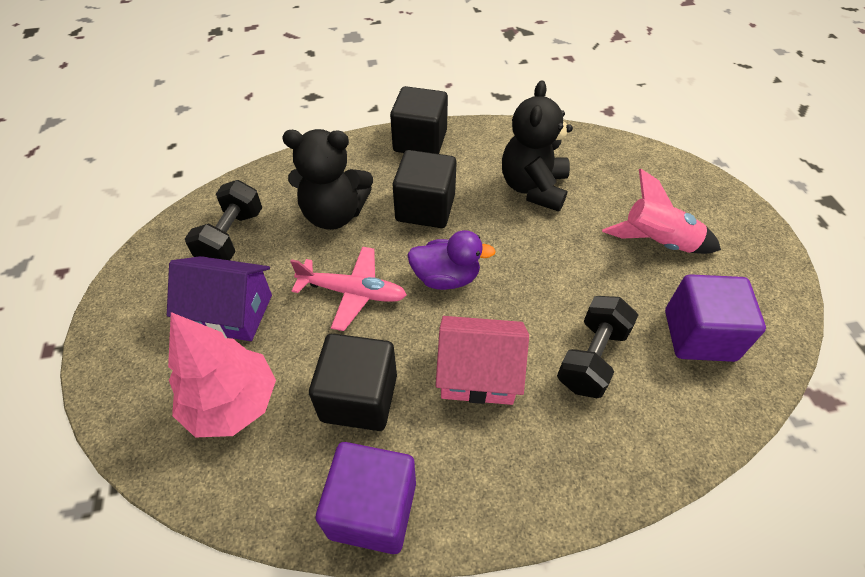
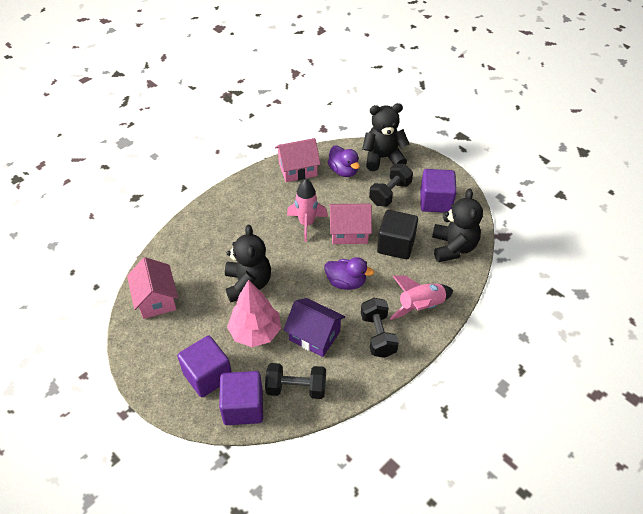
black cube: [309,333,397,431] [390,86,448,154] [392,150,457,228] = 3 -> [377,210,418,259] = 1
black dumbbell: [185,180,262,260] [557,296,638,398] = 2 -> [265,363,326,399] [361,298,399,358] [369,164,413,207] = 3
black teddy bear: [282,129,373,230] [502,80,573,212] = 2 -> [225,225,271,302] [362,103,409,171] [432,188,483,262] = 3
pink house: [436,316,529,405] = 1 -> [127,257,178,319] [275,138,321,182] [329,203,372,244] = 3
pink plane: [290,247,407,331] = 1 -> none = 0
pink rocket: [602,169,721,254] = 1 -> [287,179,328,242] [390,275,453,320] = 2
purple cube: [316,442,416,554] [665,274,766,362] = 2 -> [177,336,232,397] [219,371,263,425] [420,169,457,213] = 3
purple duck: [407,230,496,290] = 1 -> [324,257,374,290] [328,145,360,177] = 2

